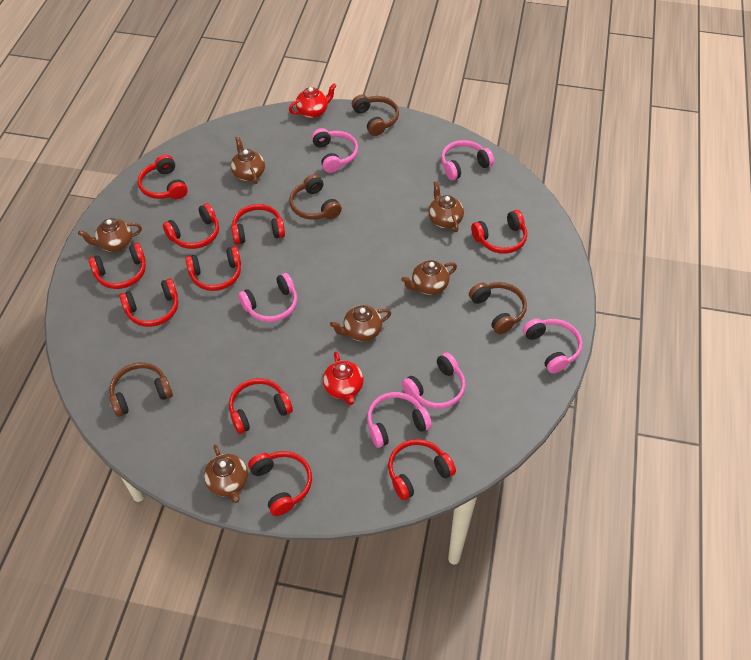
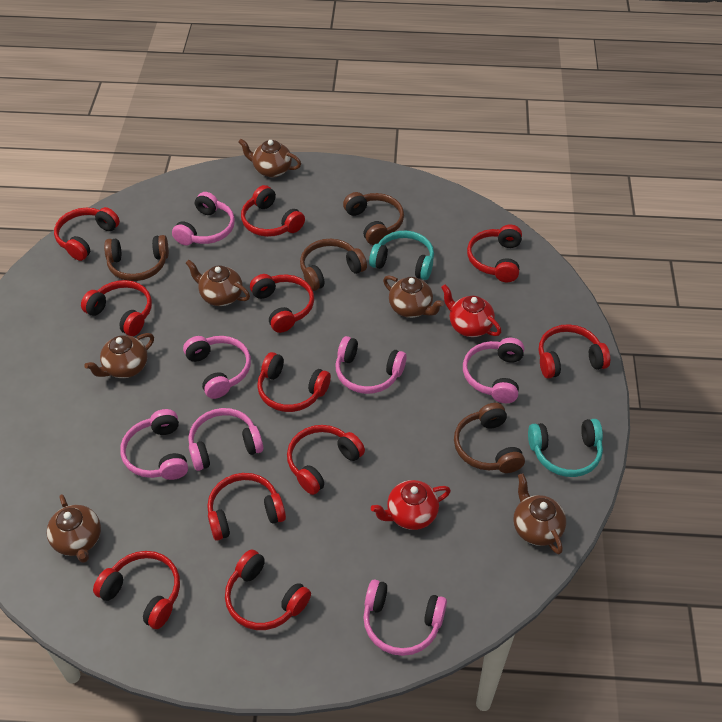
pink headphones: [238,273,297,322] [312,128,358,173] [367,392,432,448] [402,353,466,409] [441,140,494,180] [523,318,583,374] = 6 -> [120,409,188,480] [172,192,235,245] [183,336,251,399] [188,408,263,471] [335,336,407,394] [363,580,447,656] [463,338,524,403] = 7
red headphones: [88,243,146,289] [119,278,178,327] [138,155,188,199] [163,203,219,249] [185,246,241,291] [229,378,293,434] [231,204,285,245] [248,451,312,516] [388,439,456,500] [471,210,527,254] = 10 -> [54,207,120,261] [81,280,152,336] [93,551,180,629] [207,473,286,541] [225,550,311,630] [241,185,305,237] [250,274,314,333] [257,352,331,412] [287,425,365,495] [467,225,522,282] [539,324,610,378] = 11
turquoise headphones: none = 0 -> [369,231,434,280] [528,419,603,477] = 2

